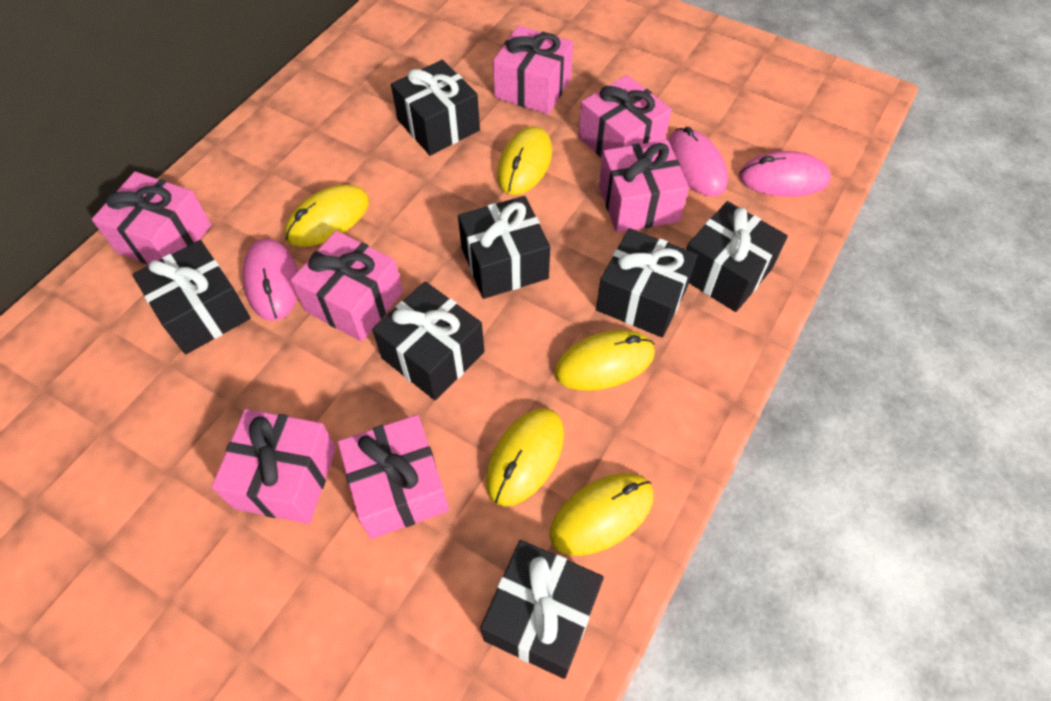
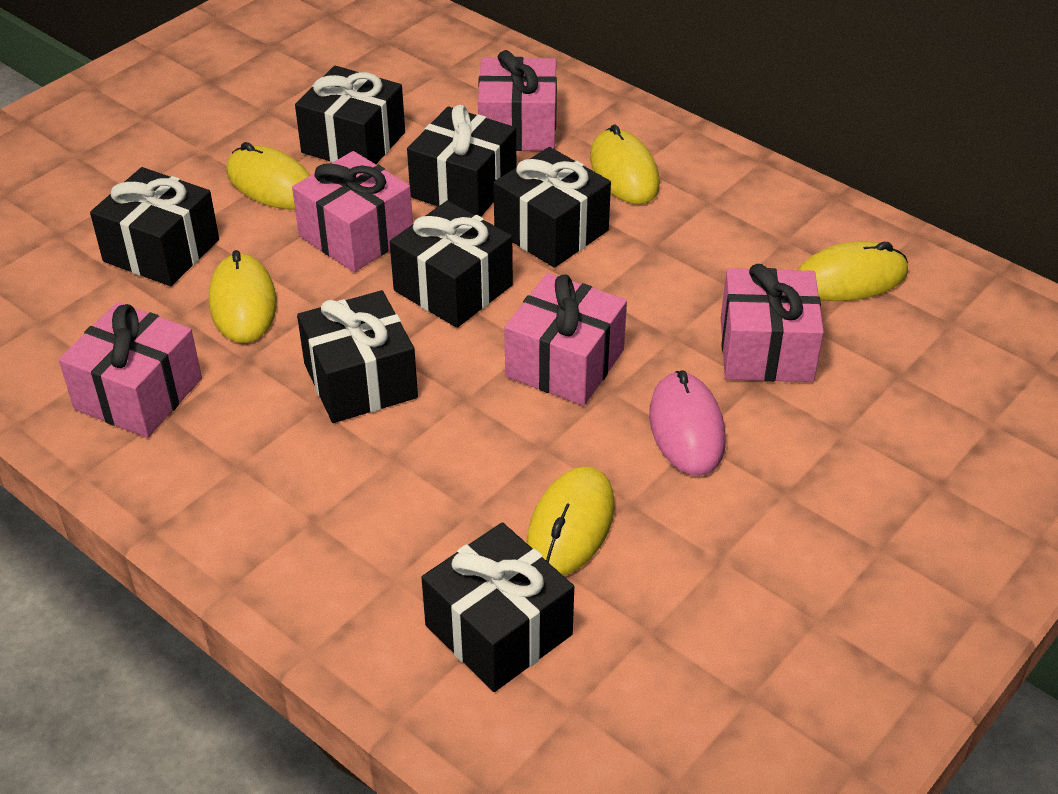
pink gift: [92,171,211,264] [212,409,336,524] [291,231,403,342] [338,415,449,539] [493,25,573,114] [578,75,672,157] [599,140,689,233] = 7 -> [59,302,202,438] [292,151,413,272] [478,50,557,151] [504,273,627,406] [721,264,824,382] = 5
pink mouse: [242,238,298,321] [667,127,728,196] [739,151,831,197] = 3 -> [649,370,725,476] = 1

